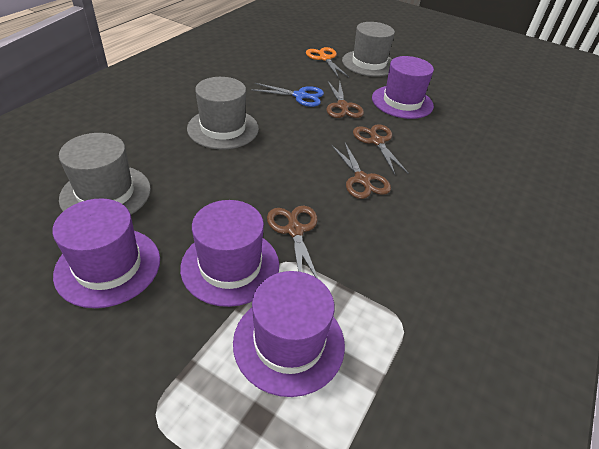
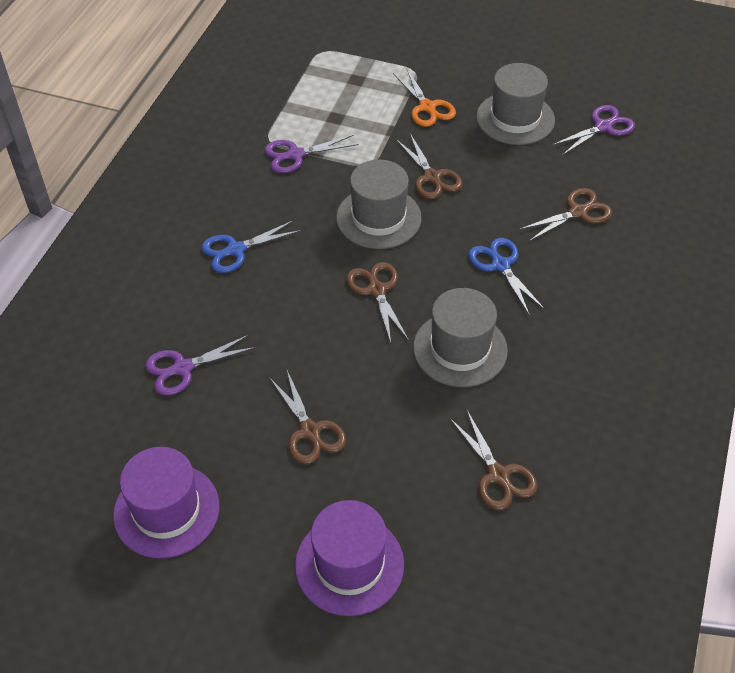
blue scissors: [251,83,324,107] = 1 -> [201,220,302,273] [468,238,545,315] = 2
brown scissors: [267,206,318,279] [327,81,364,118] [331,143,391,199] [353,124,409,174] = 4 -> [269,370,346,464] [346,262,409,343] [396,134,463,199] [449,410,538,510] [519,188,612,241] = 5
purple hat: [52,198,160,308] [180,200,279,307] [233,271,345,397] [372,56,434,119] = 4 -> [113,447,219,558] [295,500,404,616] = 2
purple scissors: none = 0 -> [145,335,256,396] [264,135,358,173] [552,105,635,155] = 3

